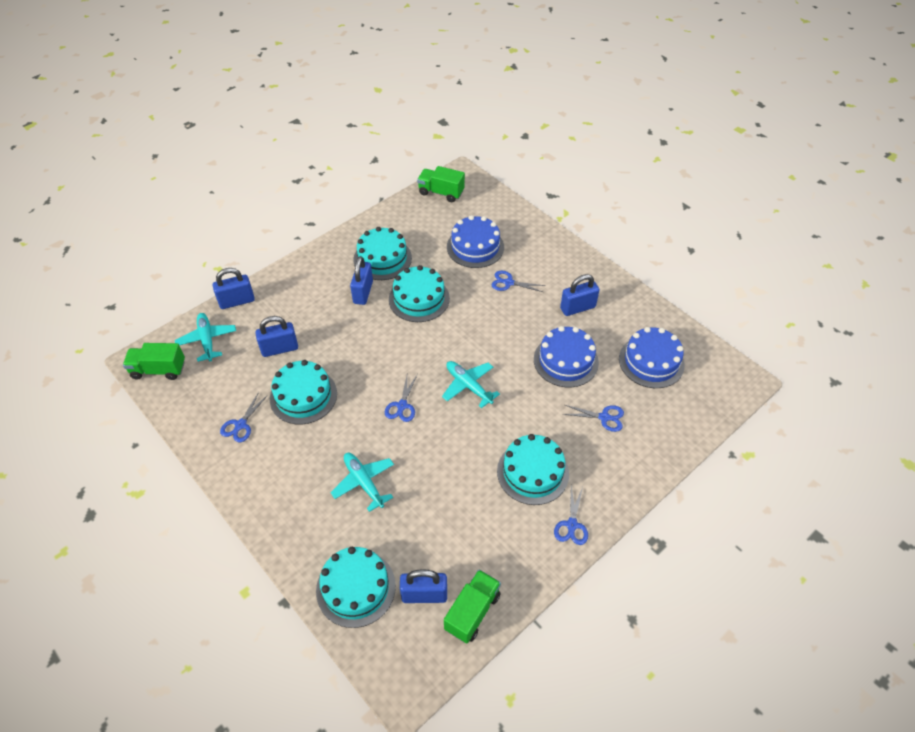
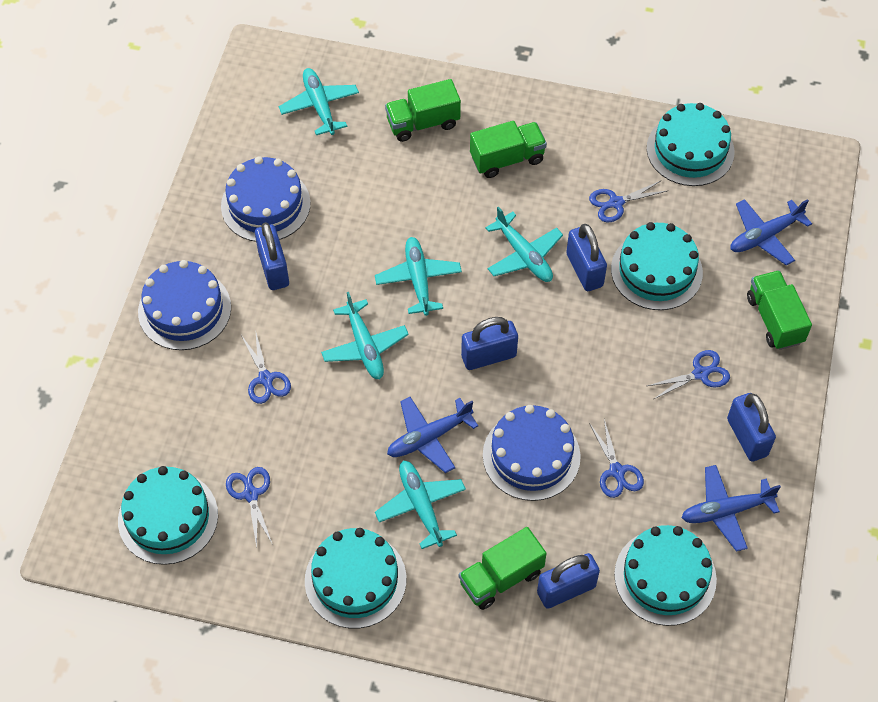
blue plane: none = 0 -> [387,397,478,473] [681,465,781,552] [730,199,812,266] = 3
green truck: [123,343,185,380] [417,166,465,202] [444,570,501,643] = 3 -> [385,79,461,142] [458,527,547,610] [470,121,547,178] [747,270,812,350] = 4
turquoise plane: [175,313,236,362] [330,453,394,512] [442,361,500,408] = 3 -> [279,68,359,135] [321,292,409,379] [375,237,462,316] [375,461,466,549] [485,206,563,282] = 5

